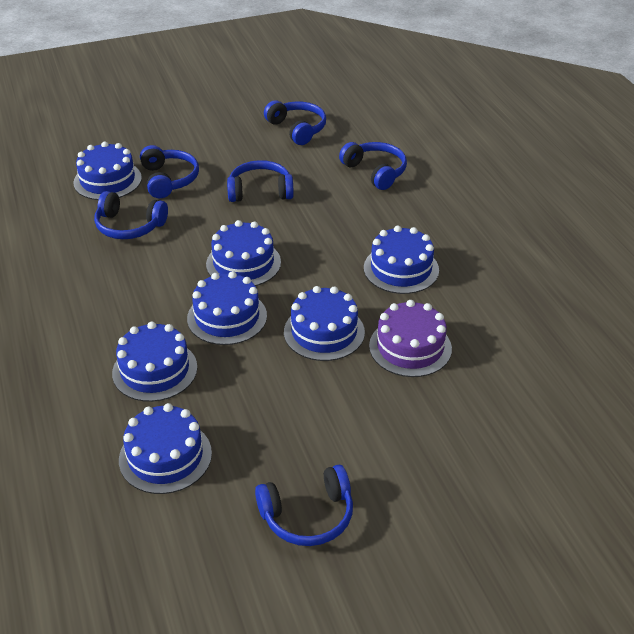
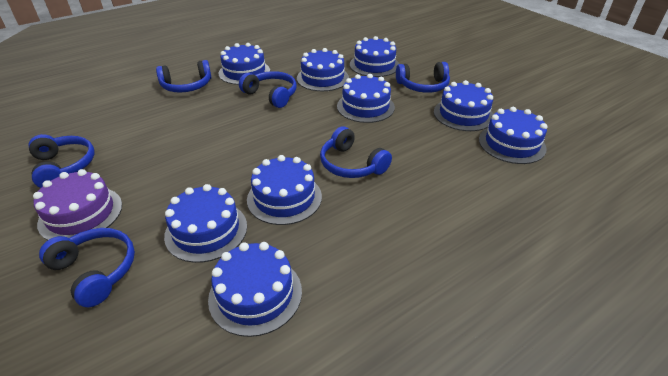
blue cake: [73,141,142,200] [112,321,197,402] [119,403,212,494] [187,271,267,345] [206,220,281,286] [284,286,365,361] [364,226,439,294] = 7 -> [164,184,247,263] [208,242,302,337] [218,43,270,85] [247,155,322,225] [297,48,349,91] [337,74,395,123] [350,36,399,77] [434,80,494,131] [479,107,548,164] = 9

